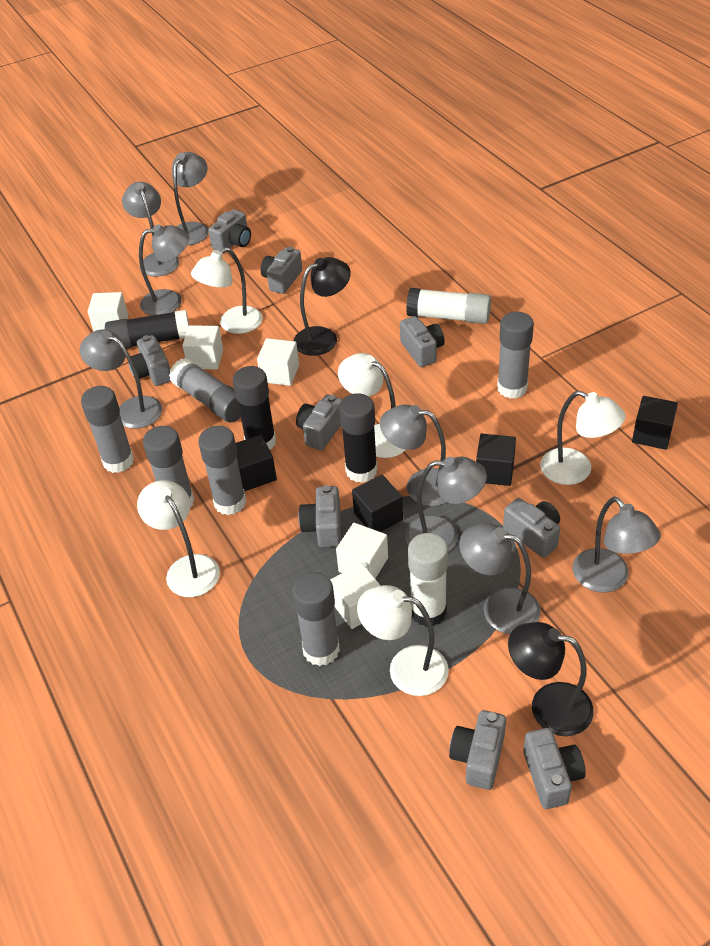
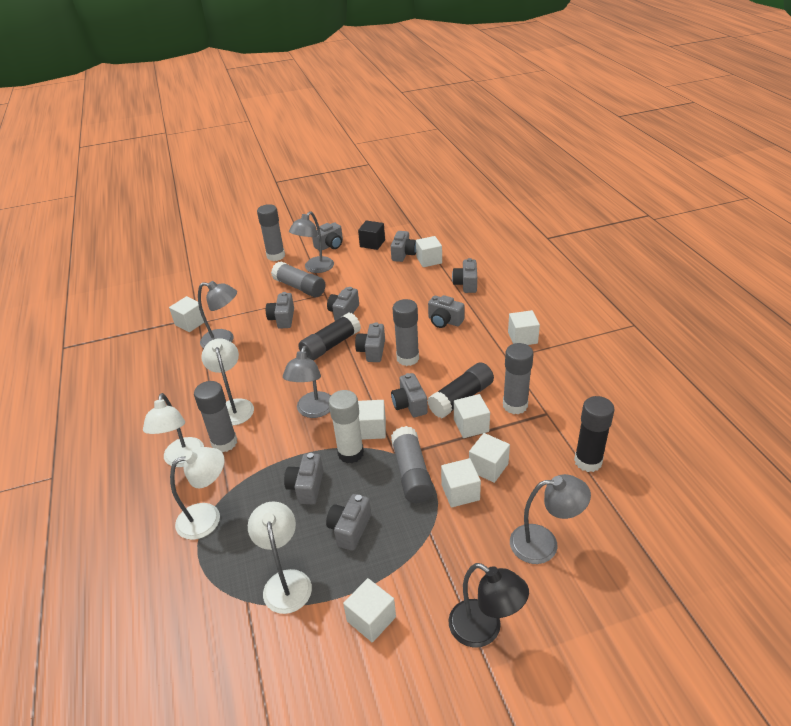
black cube: [236,435,277,491] [352,475,403,532] [476,434,516,486] [632,396,678,450] = 4 -> [358,220,385,250] = 1
black lamp: [294,257,351,356] [508,622,594,736] = 2 -> [448,563,529,648] = 1
grey camera: [128,335,170,386] [208,209,251,251] [261,247,302,294] [296,394,342,450] [299,485,341,547] [400,316,445,367] [449,710,506,790] [503,498,560,558] [523,728,586,809] = 9 -> [266,292,294,329] [284,453,323,504] [312,222,343,250] [326,494,371,551] [327,287,359,321] [355,322,385,362] [391,231,416,262] [391,373,428,417] [428,295,465,328] [452,258,477,293] = 10
grey lamp: [80,330,162,429] [122,182,180,277] [139,224,189,316] [172,152,209,245] [380,405,447,506] [405,457,487,552] [459,523,541,634] [573,497,661,593] = 8 -> [198,281,237,348] [283,346,331,418] [289,211,334,273] [510,474,591,564] = 4
white cube: [88,292,128,331] [182,325,223,370] [257,338,299,386] [330,563,381,629] [336,523,388,579] = 5 -> [169,296,205,332] [343,578,396,643] [358,400,386,440] [416,236,442,267] [441,458,481,508] [454,394,490,438] [469,433,510,483] [508,310,540,345] = 8
white glue stick: [406,288,491,324] [408,533,448,627] = 2 -> [329,390,364,463] = 1
white lamp: [137,480,220,597] [191,247,263,334] [338,353,406,458] [357,585,449,696] [540,391,626,485] = 5 -> [143,393,204,467] [170,447,224,540] [201,338,254,426] [248,501,312,614] = 4

